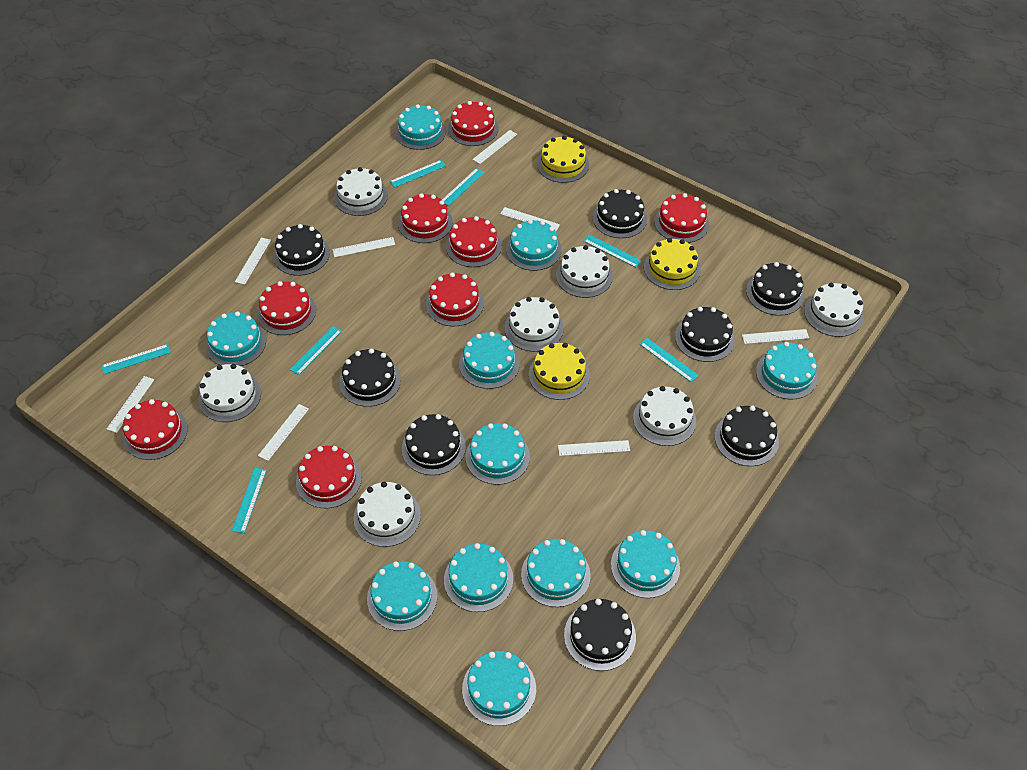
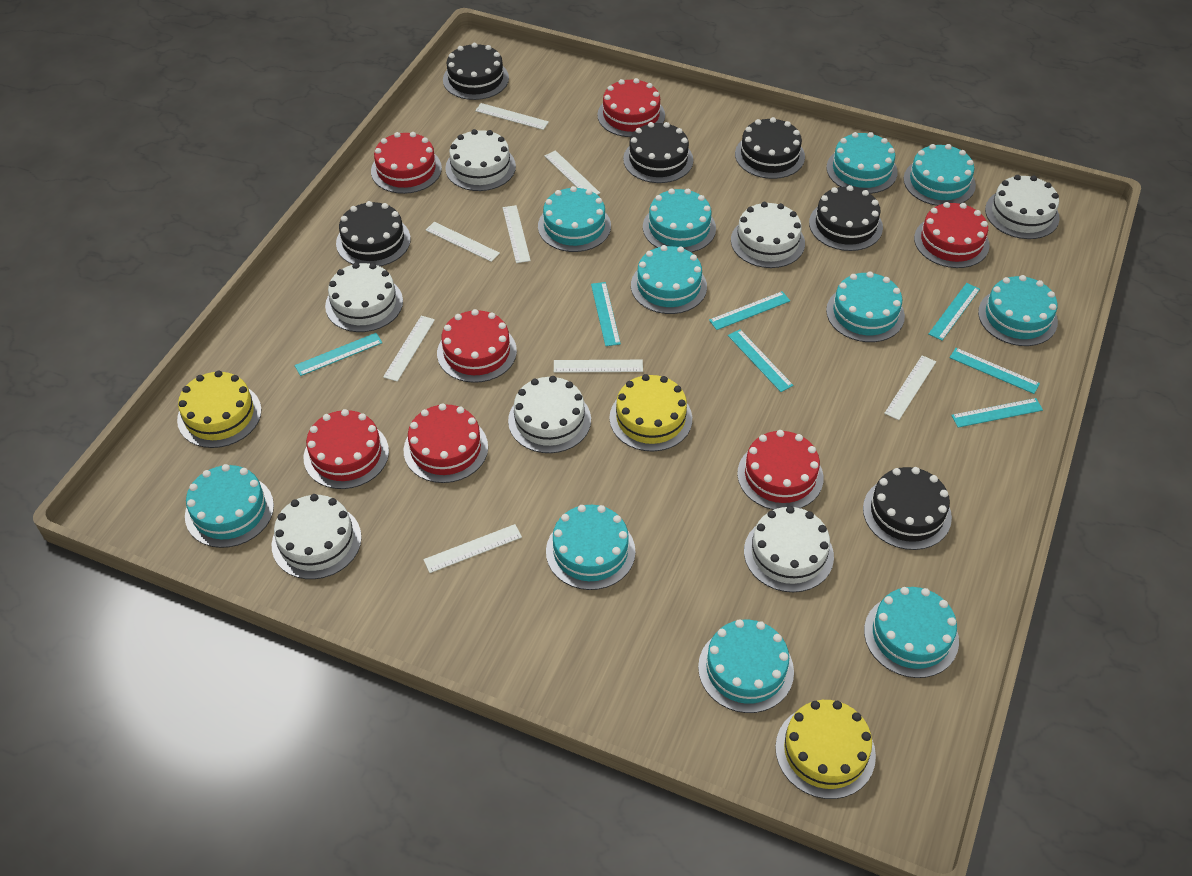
black cake: [273,224,330,276] [339,349,401,407] [402,414,466,475] [564,599,636,671] [593,189,647,238] [675,307,735,362] [714,406,779,466] [746,262,804,316] = 8 -> [336,201,411,266] [443,43,509,100] [623,122,693,183] [735,117,805,179] [809,185,883,251] [863,467,952,550] = 6
red cake: [123,399,188,460] [257,281,316,335] [296,446,362,508] [398,193,453,243] [426,272,484,326] [446,216,502,267] [448,101,499,146] [654,193,709,243] = 8 -> [304,409,389,489] [371,132,442,194] [404,403,488,483] [437,309,517,383] [597,78,665,137] [737,430,824,510] [914,202,990,268] = 7

